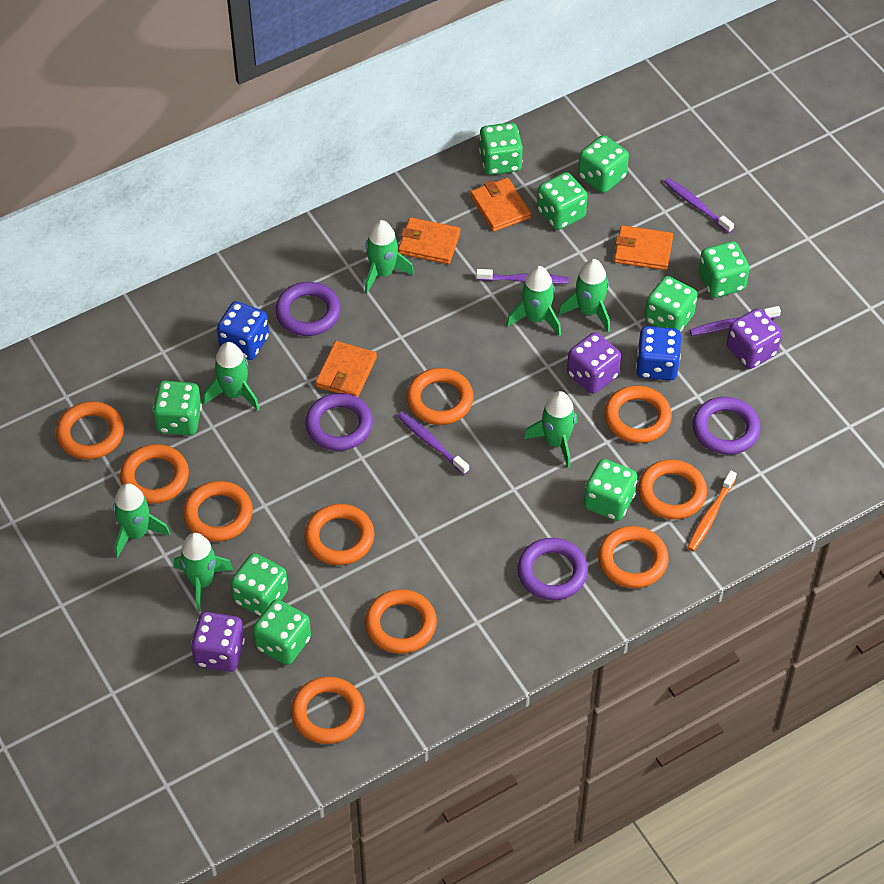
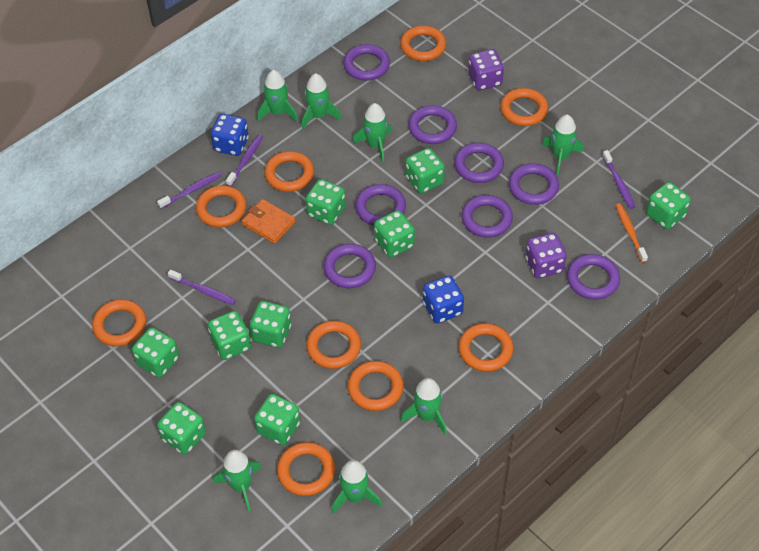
orange ring: [56,401,124,459] [120,444,189,504] [183,481,253,542] [291,677,365,744] [304,504,375,565] [365,589,437,654] [407,368,474,425] [598,526,669,588] [604,385,672,443] [638,460,707,520] = 10 -> [92,299,146,346] [196,185,246,227] [264,151,314,192] [277,442,335,496] [306,321,361,369] [348,361,403,411] [400,26,446,61] [458,323,514,372] [500,88,548,126] = 9
orange wallet: [315,341,377,397] [398,217,460,264] [470,178,531,232] [614,225,673,270] = 4 -> [241,199,296,244] = 1
purple dice: [191,612,245,672] [567,332,621,394] [727,308,782,369] = 3 -> [468,49,504,91] [526,233,567,278] = 2
purple ring: [275,282,341,336] [305,393,373,451] [517,538,588,600] [693,397,761,455] = 4 -> [323,244,376,288] [343,44,390,81] [355,184,406,226] [408,105,457,144] [454,143,504,183] [462,195,513,238] [509,163,559,205] [567,254,620,300] = 8

